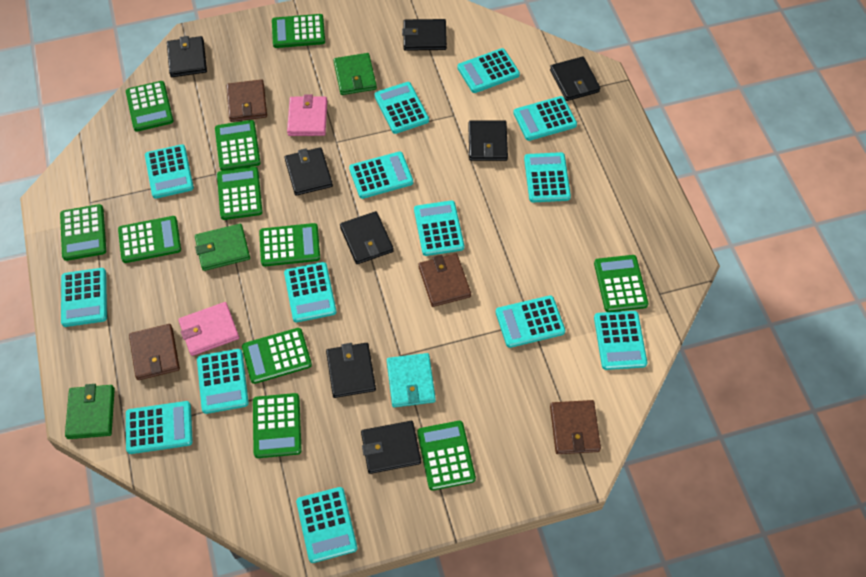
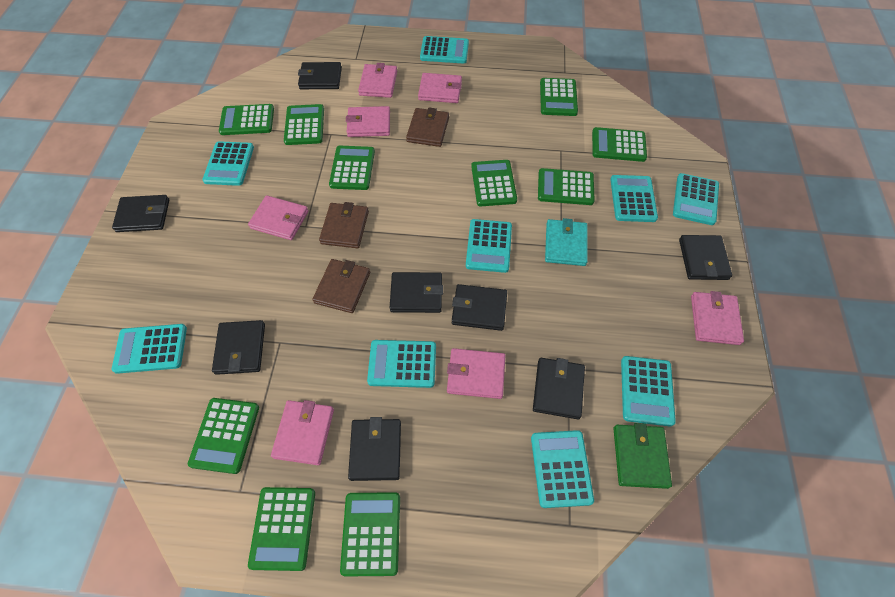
brown wallet: [129,324,180,380] [226,79,267,122] [418,254,471,307] [550,400,601,454] = 4 -> [312,259,370,313] [319,202,369,248] [406,108,449,147] = 3
green calculator: [60,204,106,261] [118,216,181,263] [126,81,174,132] [215,120,261,171] [217,167,263,220] [242,328,312,384] [253,393,302,458] [259,223,320,266] [272,14,325,48] [417,421,476,491] [594,255,648,312] = 11 -> [188,398,259,474] [219,104,274,135] [248,487,315,571] [284,104,324,145] [329,146,375,190] [340,492,400,576] [471,160,517,206] [538,168,595,205] [540,78,578,116] [592,127,647,162] = 10
green wallet: [65,384,115,439] [195,224,250,271] [334,53,377,95] = 3 -> [613,423,672,489] = 1
pink wallet: [178,302,239,356] [287,94,327,136] = 2 -> [248,195,309,240] [271,400,334,465] [346,106,390,137] [358,63,397,98] [418,73,462,103] [447,348,505,399] [691,291,744,345] = 7
turquoise calculator: [61,268,107,327] [126,401,193,454] [145,144,194,199] [197,349,249,414] [284,262,337,322] [296,487,357,563] [349,152,413,199] [374,82,429,134] [414,200,464,256] [457,48,520,93] [496,295,565,348] [513,96,577,141] [524,152,571,202] [594,311,647,370] = 14 -> [112,324,187,374] [203,141,254,186] [367,340,436,388] [420,36,469,64] [466,219,512,273] [531,430,594,508] [610,175,658,222] [621,356,676,426] [673,173,719,225] = 9

